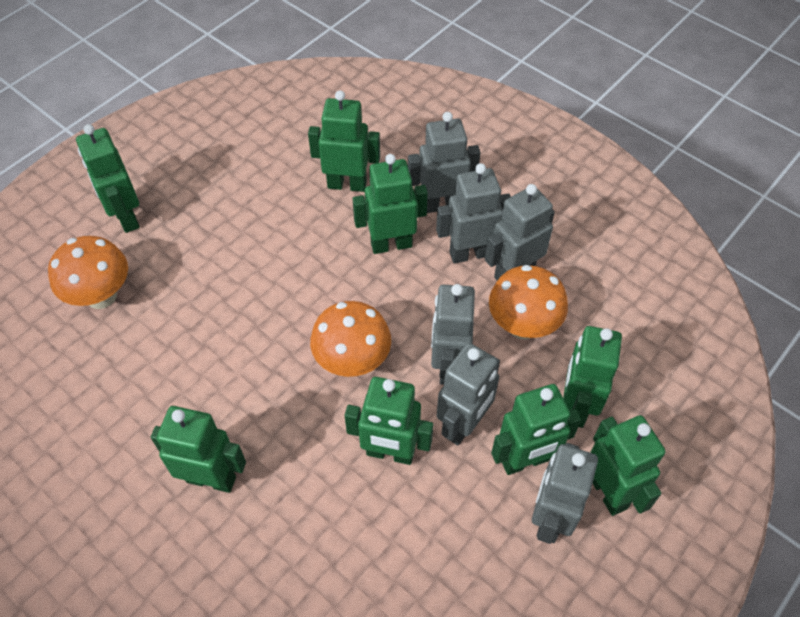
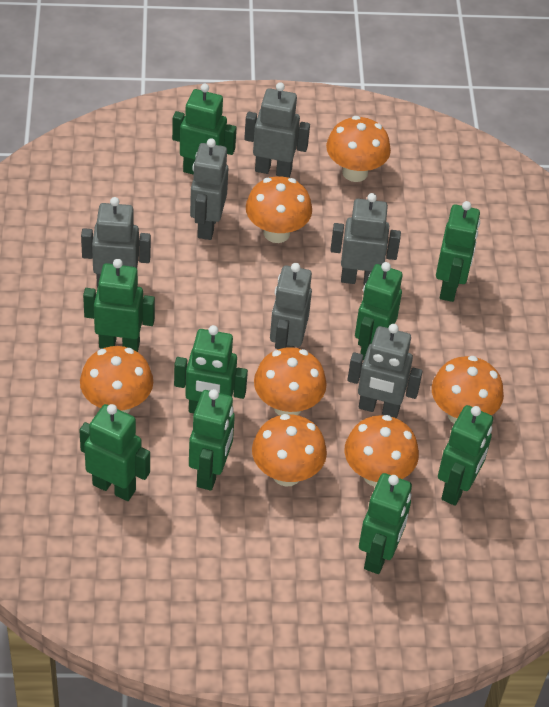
green robot: [76,124,140,233] [151,406,246,493] [308,90,380,192] [345,377,433,465] [353,154,428,254] [491,384,581,475] [563,326,622,428] [590,415,666,516] = 8 -> [79,404,150,501] [83,259,155,352] [172,84,236,175] [174,325,248,413] [189,389,235,491] [355,262,403,360] [359,473,412,574] [436,201,480,302] [438,405,493,506] = 9
orange mushroom: [48,236,128,309] [310,301,391,377] [489,265,568,340] = 3 -> [80,346,153,413] [246,176,312,243] [252,414,327,487] [254,347,327,416] [326,116,391,182] [345,415,419,487] [432,356,504,424] = 7

